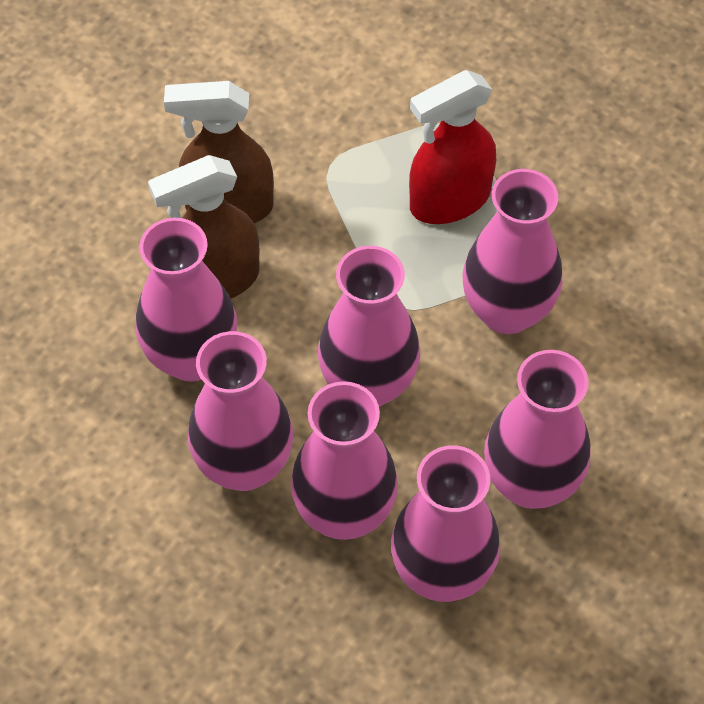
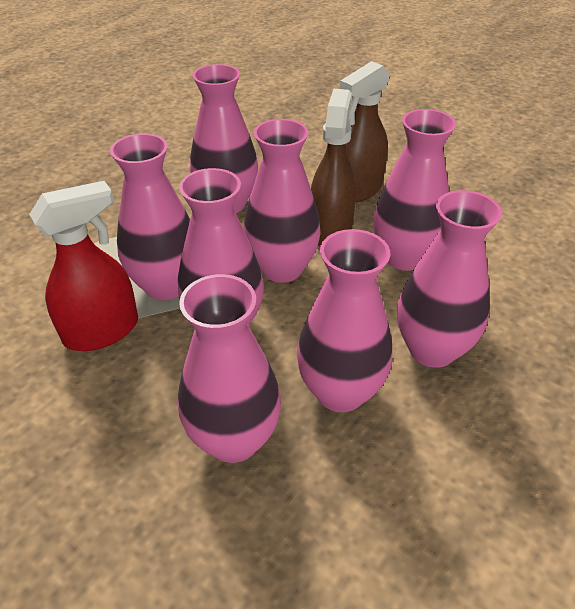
pink vase: [136,218,238,382] [188,331,293,491] [291,381,398,540] [318,246,420,407] [391,445,500,602] [463,169,562,334] [484,350,591,509] = 7 -> [110,133,190,300] [178,168,264,326] [178,274,281,463] [190,64,258,213] [243,119,321,283] [297,229,392,412] [374,109,457,271] [397,190,502,368] = 8

